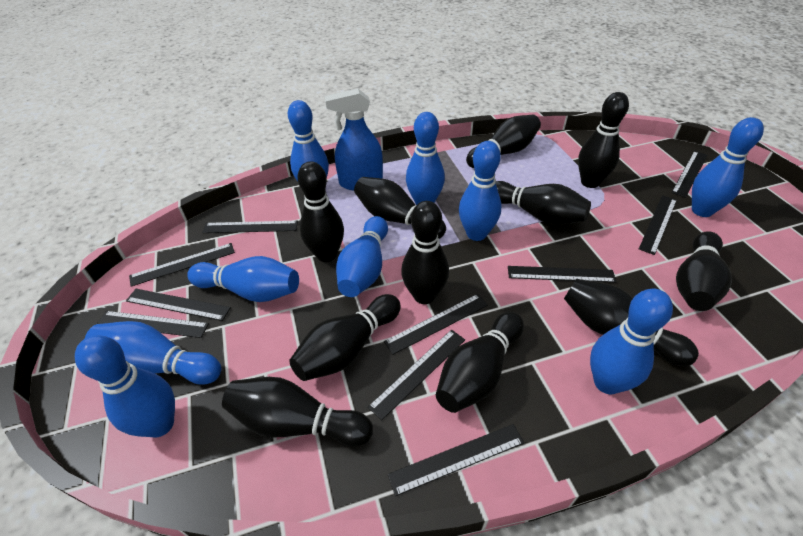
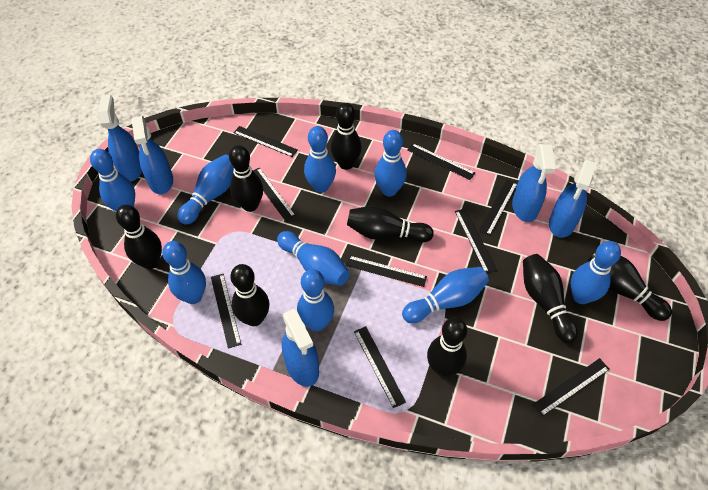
black bowling pin: [222,377,373,447] [289,294,401,381] [298,161,344,262] [354,177,446,239] [401,201,449,304] [436,312,524,413] [466,115,541,168] [496,181,591,225] [564,279,699,366] [578,92,629,188] [676,231,732,311] = 11 -> [116,205,162,269] [229,145,263,212] [230,264,269,326] [331,103,362,170] [347,206,434,243] [427,317,467,377] [523,254,578,343] [588,252,672,321] = 8
black ruler: [97,311,209,338] [126,289,231,321] [129,243,235,287] [202,221,298,233] [368,330,465,420] [384,294,488,355] [388,424,524,496] [508,266,616,283] [639,195,677,255] [671,151,707,198] = 10 -> [211,274,241,349] [233,126,298,157] [253,168,296,221] [345,255,427,287] [354,326,406,408] [408,143,475,180] [455,208,497,273] [479,179,518,236] [532,358,610,416] = 9
blue spray bottle: [325,88,383,190] = 1 -> [98,95,142,182] [131,116,173,194] [282,309,319,387] [512,144,556,222] [549,160,597,238] = 5

